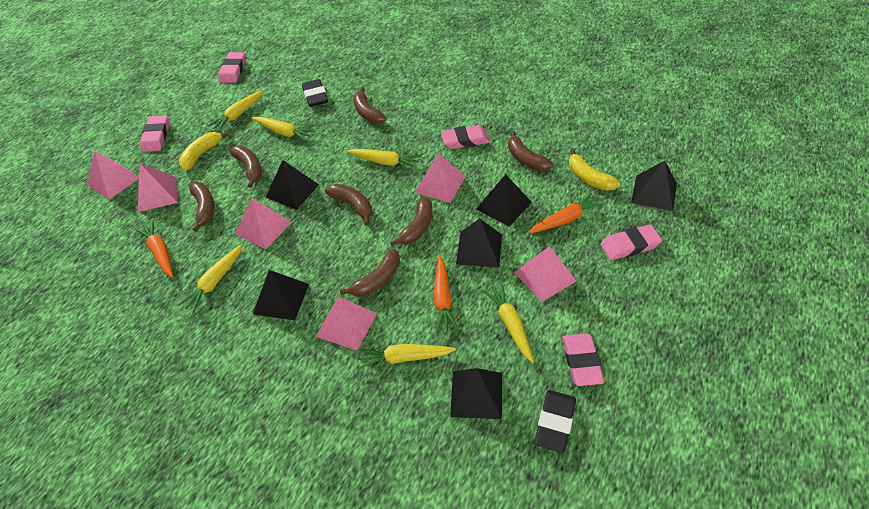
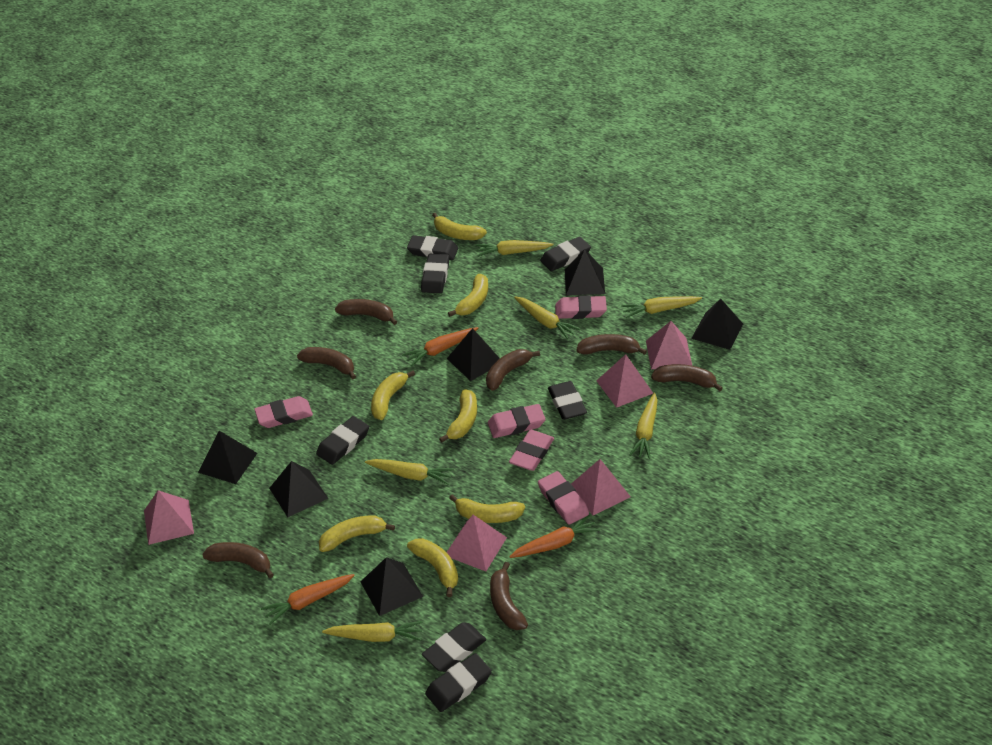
black eraser: [302,79,328,107] [534,390,576,453] = 2 -> [316,416,369,465] [407,235,458,260] [421,254,449,293] [422,622,486,672] [425,653,492,712] [540,237,591,271] [548,381,587,420] = 7
pink pyramid: [87,151,139,200] [138,164,177,212] [235,198,292,249] [316,296,377,351] [415,153,465,203] [514,246,576,302] = 6 -> [144,490,194,545] [446,515,507,571] [571,459,631,515] [596,354,653,408] [646,321,692,369] = 5
yellow banana: [179,132,229,171] [569,149,620,191] = 2 -> [319,515,395,552] [371,371,415,420] [407,538,458,597] [432,213,487,240] [439,389,477,443] [448,274,488,317] [449,495,525,523] = 7

